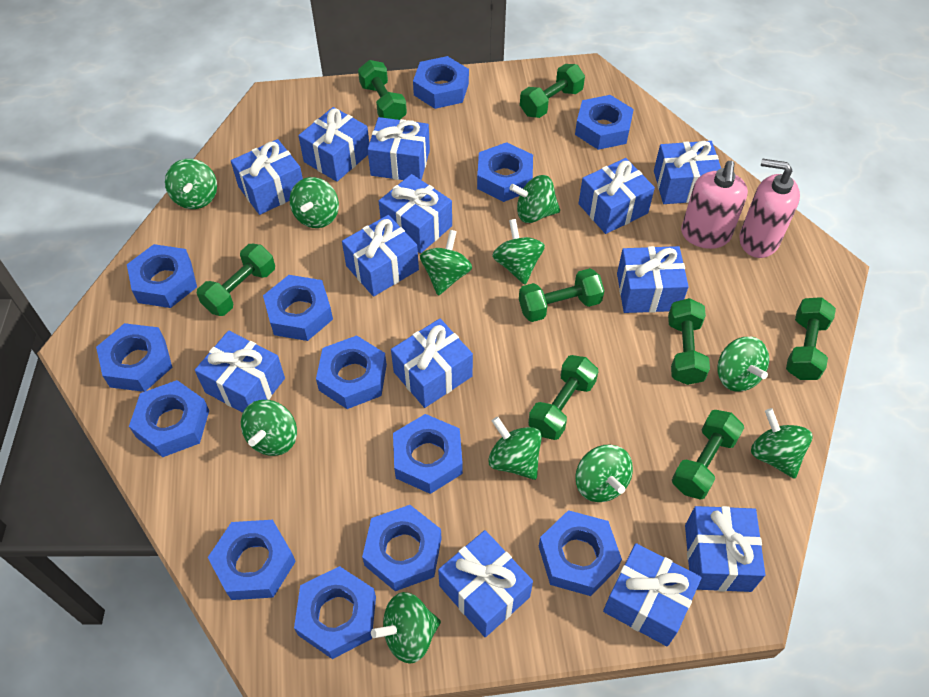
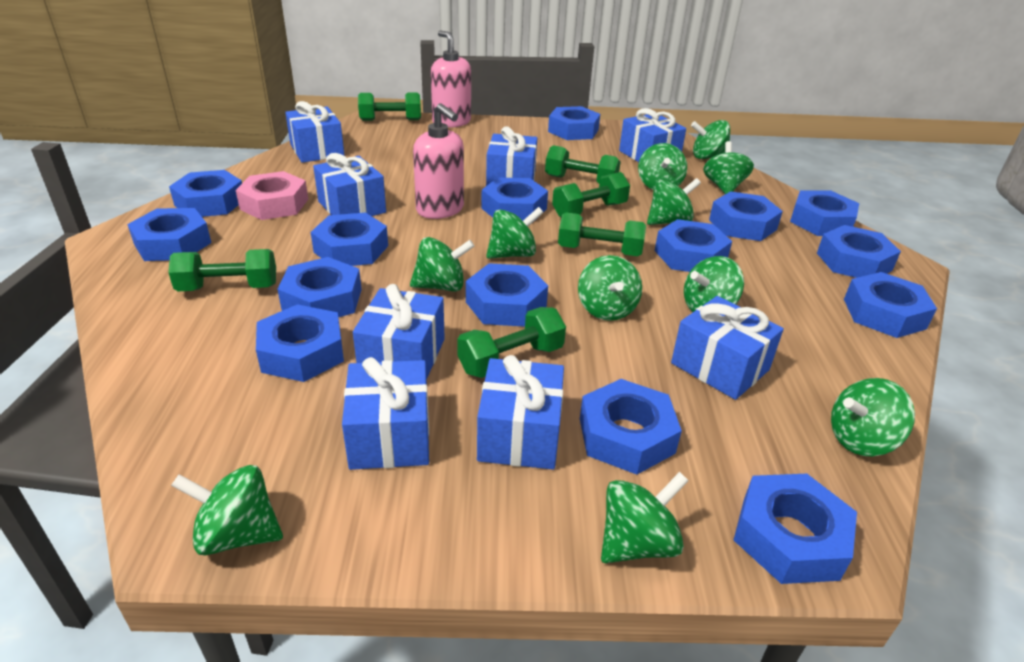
blue gift: [195,330,285,413] [231,139,303,215] [298,107,369,182] [342,215,419,297] [367,117,430,180] [379,174,452,253] [391,319,473,408] [438,530,533,637] [578,158,655,234] [603,543,702,647] [617,246,689,313] [654,141,721,204] [685,506,765,592] = 13 -> [285,101,344,163] [313,153,386,216] [342,357,429,470] [353,284,445,380] [477,355,564,469] [486,126,537,186] [619,108,686,162] [671,296,784,400] = 8
blue nut: [96,323,172,392] [127,244,197,308] [129,380,209,457] [208,520,296,600] [263,275,333,341] [294,566,376,659] [316,335,387,409] [362,505,442,591] [393,414,463,494] [413,56,469,109] [477,142,533,202] [539,510,622,596] [575,95,634,150] = 13 -> [127,208,211,261] [169,170,242,217] [256,304,344,382] [278,257,362,317] [311,213,388,266] [466,263,548,327] [481,178,548,223] [548,106,600,140] [580,379,682,475] [655,219,732,272] [709,191,783,241] [734,474,857,584] [790,191,859,236] [817,225,901,278] [844,272,937,338] = 15
green dumbbell: [197,244,275,316] [358,60,407,120] [519,268,604,322] [520,64,585,118] [528,355,599,440] [668,298,710,385] [672,410,744,500] [786,297,836,380] = 8 -> [168,249,276,291] [358,92,421,121] [457,307,566,378] [545,145,621,184] [552,172,630,217] [558,212,646,256] = 6
pink nut: none = 0 -> [236,171,308,220] = 1

